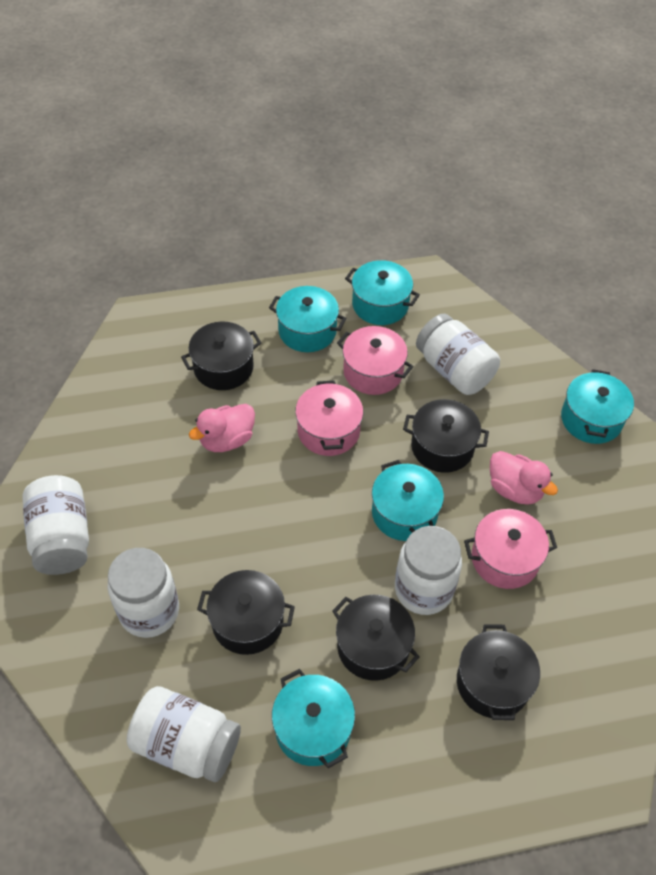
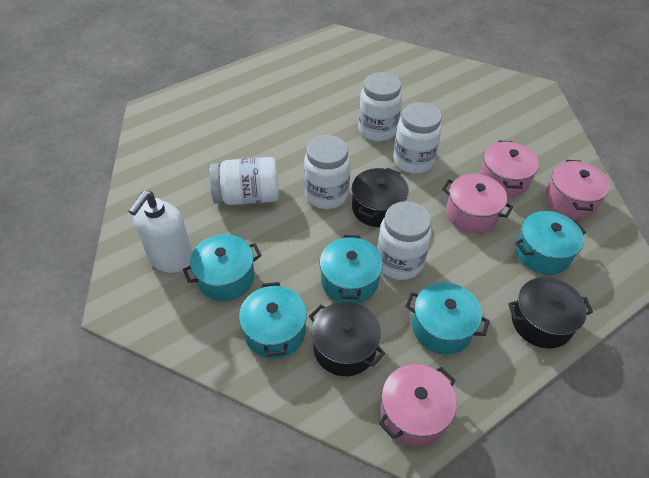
black pot: [181,322,261,390] [197,570,295,655] [332,595,419,681] [403,399,489,473] [457,624,540,720] = 5 -> [309,302,385,376] [352,168,409,227] [508,277,593,348] = 3
pink duck: [189,404,255,452] [490,451,558,505] = 2 -> none = 0
pink pot: [295,381,363,456] [337,326,413,395] [464,509,557,589] = 3 -> [379,364,457,447] [442,174,513,233] [479,141,539,198] [545,160,610,219] = 4
white soap dispenser: none = 0 -> [128,191,193,273] = 1

